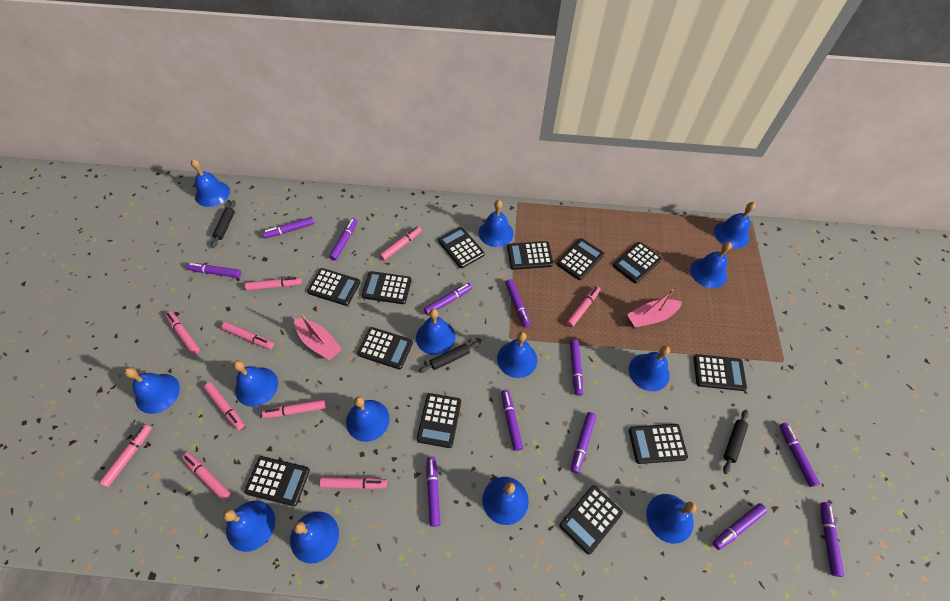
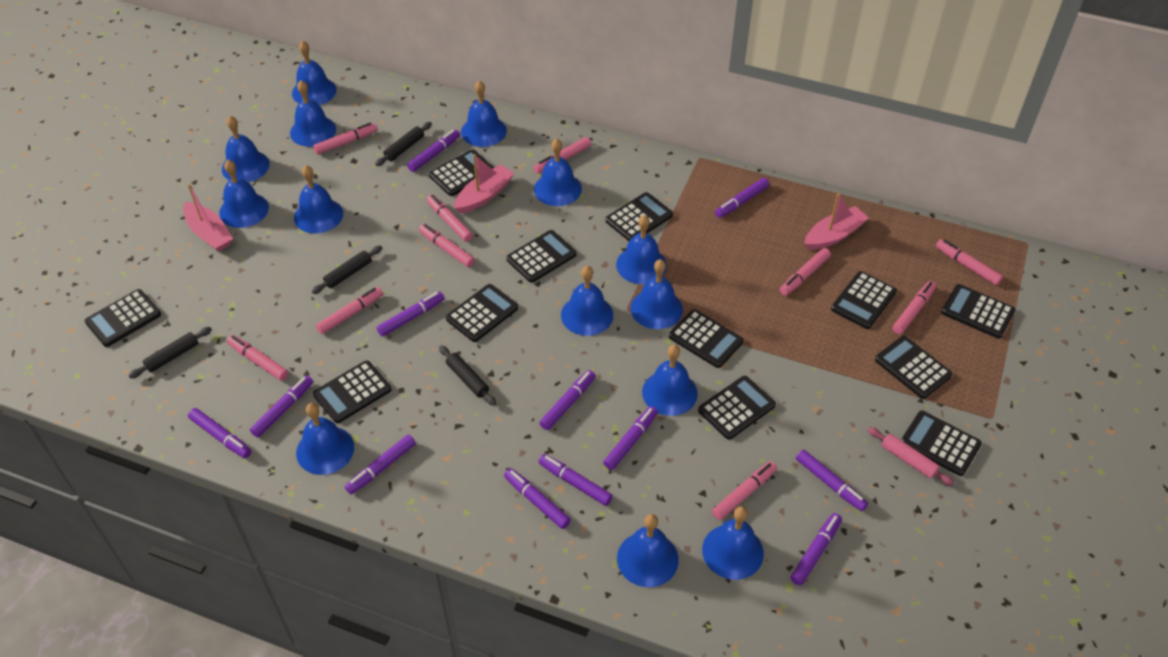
black rolling pin: [211,200,236,248] [418,341,480,373] [723,410,749,474] = 3 -> [128,327,212,379] [312,245,382,294] [375,122,432,166] [439,345,496,406] = 4
pink boat: [294,314,342,361] [627,289,682,328] = 2 -> [183,184,233,252] [454,154,514,214] [804,193,869,250] = 3
pink rolling pin: none = 0 -> [868,427,954,486] = 1

